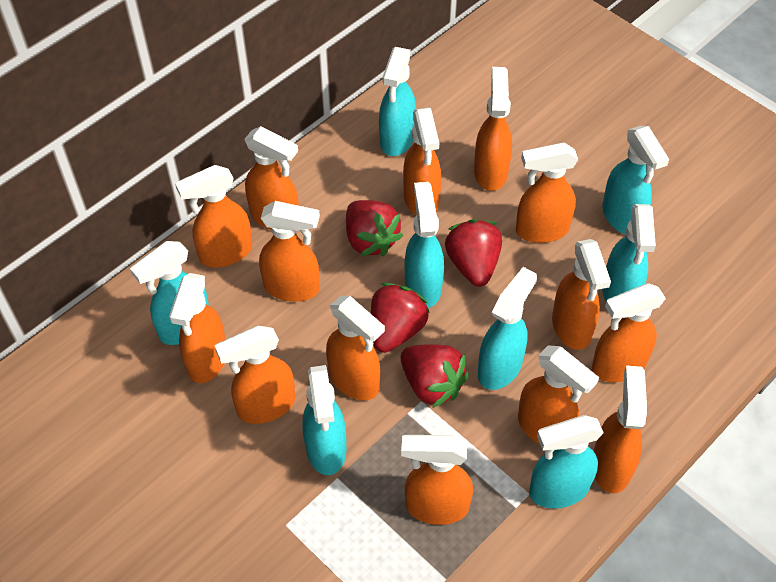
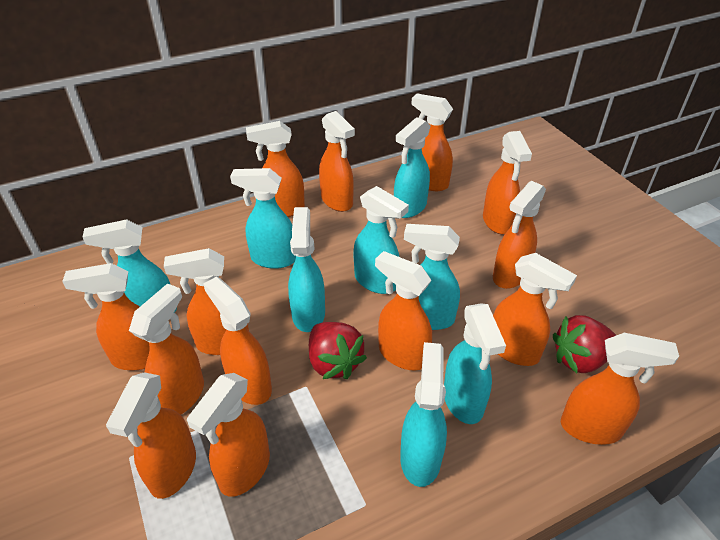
red strawberry: [346,200,403,256] [371,283,430,353] [401,344,469,408] [445,219,502,287] = 4 -> [309,322,367,379] [553,315,616,373] = 2

